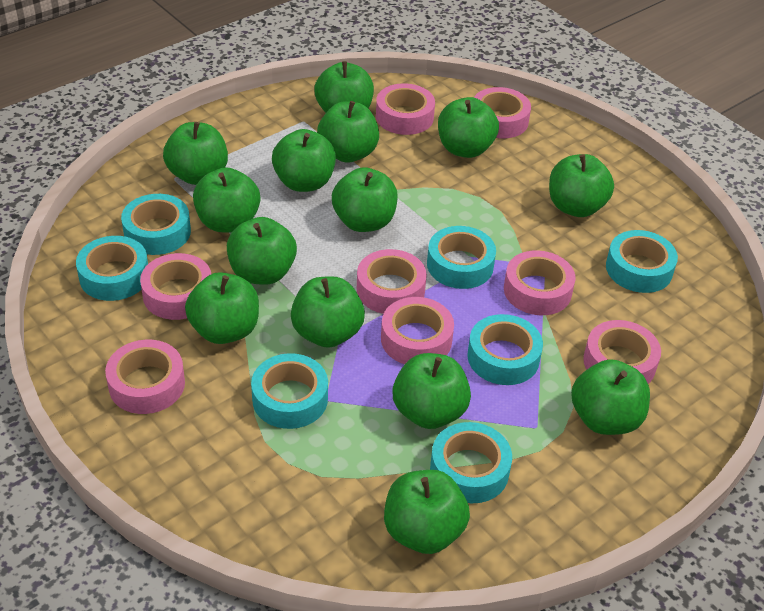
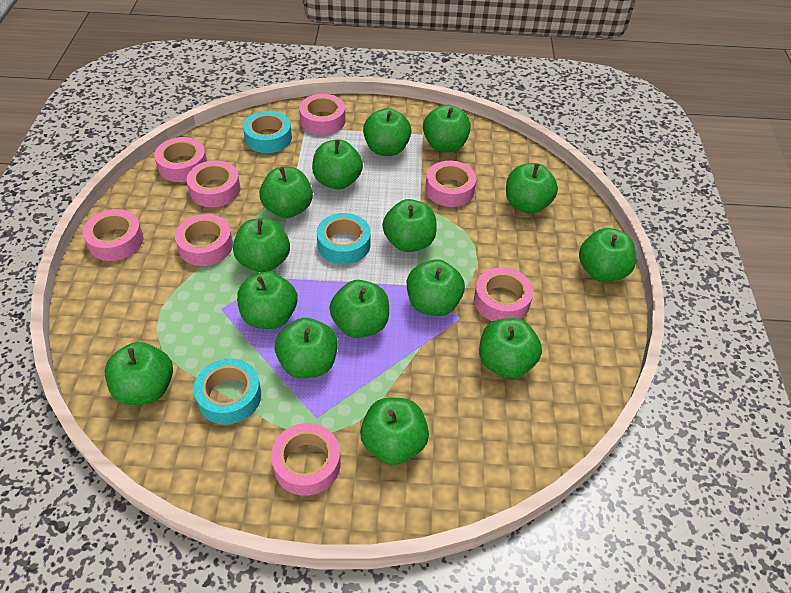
green apple: [163,122,228,185] [185,272,259,344] [193,167,260,233] [227,217,297,285] [272,129,336,192] [291,277,365,348] [314,61,374,113] [317,101,379,163] [332,167,398,232] [384,470,470,554] [392,353,471,429] [438,97,499,158] [549,154,614,217] [571,359,650,435] = 14 -> [105,342,173,405] [233,218,290,272] [237,271,297,329] [259,167,313,218] [275,318,338,379] [312,140,363,189] [329,280,389,338] [360,398,429,465] [363,108,411,156] [383,199,437,252] [407,259,465,316] [423,105,471,152] [479,318,542,378] [506,163,558,214] [579,228,636,282] = 15
turquoise tape: [76,236,148,301] [121,194,191,255] [251,353,328,429] [427,226,496,289] [430,422,512,503] [468,314,543,385] [606,230,678,293] = 7 -> [194,358,261,424] [243,111,292,153] [317,213,371,264] = 3

